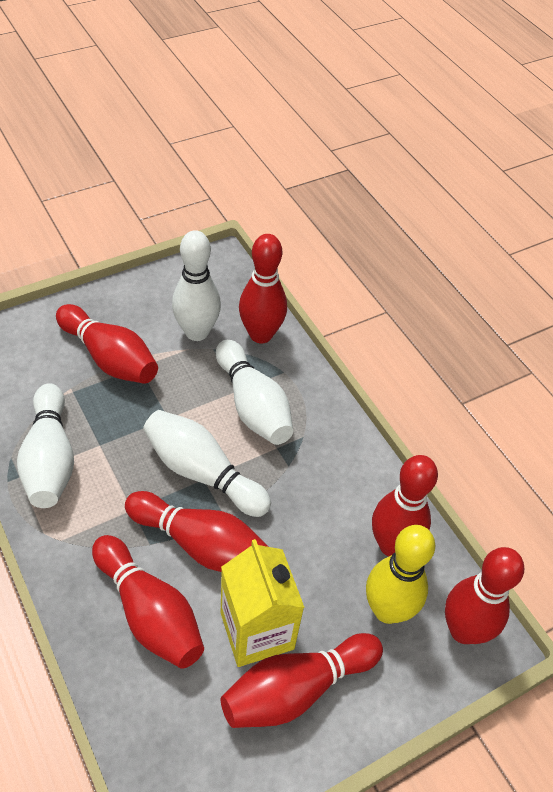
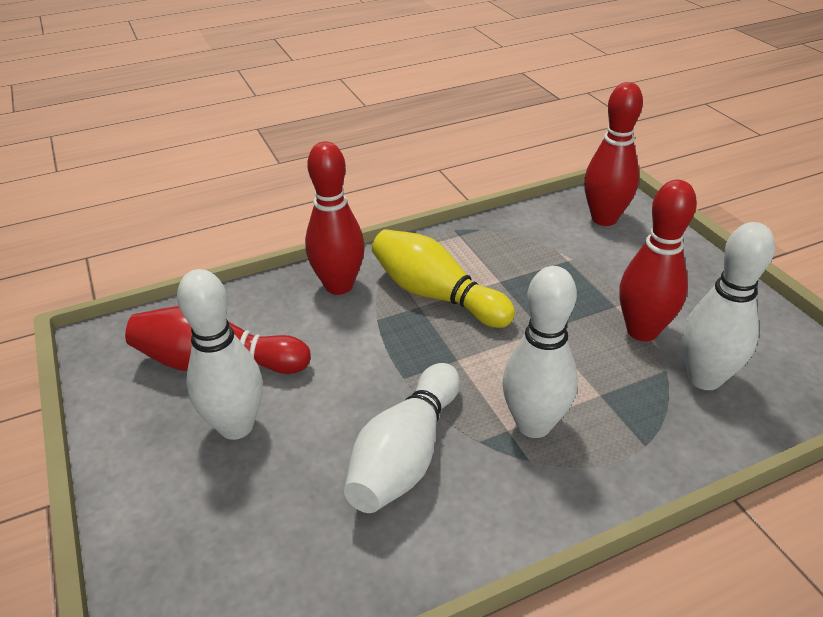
red bowling pin: [56,304,158,384] [92,535,204,669] [125,491,269,572] [221,633,383,728] [239,234,287,343] [372,455,438,557] [445,547,524,644] = 7 -> [125,306,311,374] [305,141,365,295] [584,82,643,226] [619,180,697,341] = 4
yellow carton: [221,539,305,667] = 1 -> none = 0

